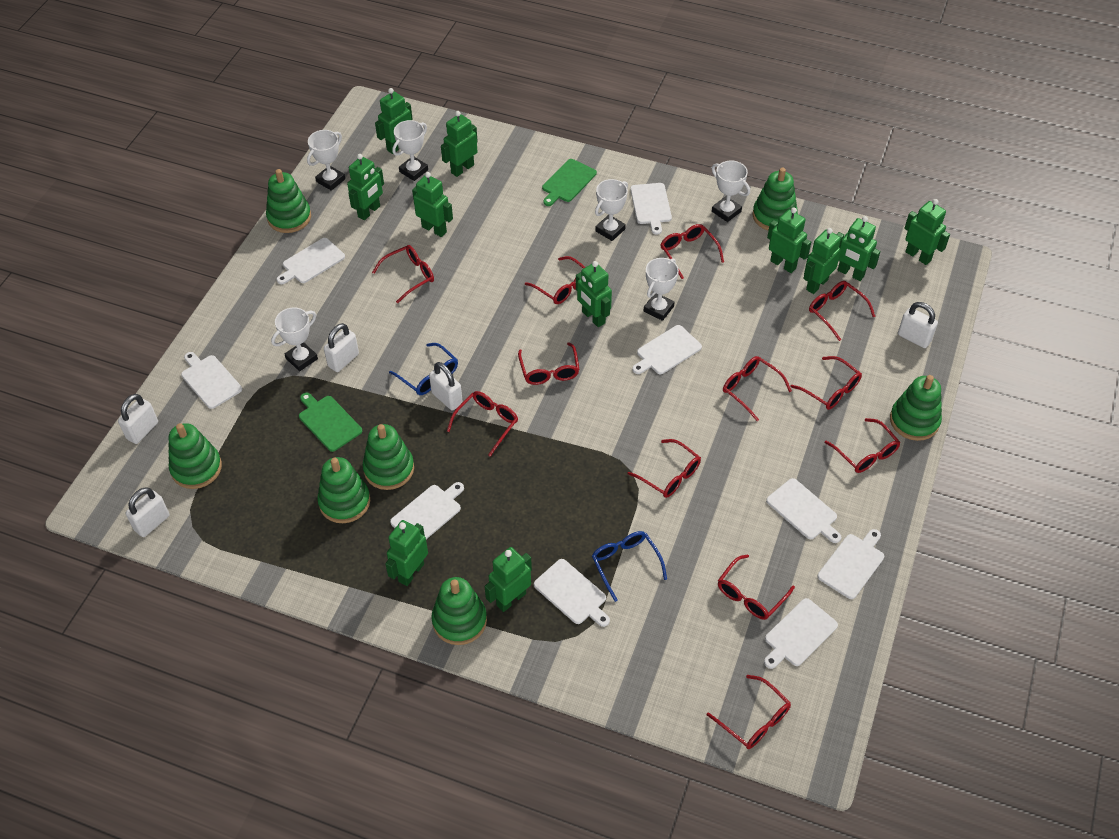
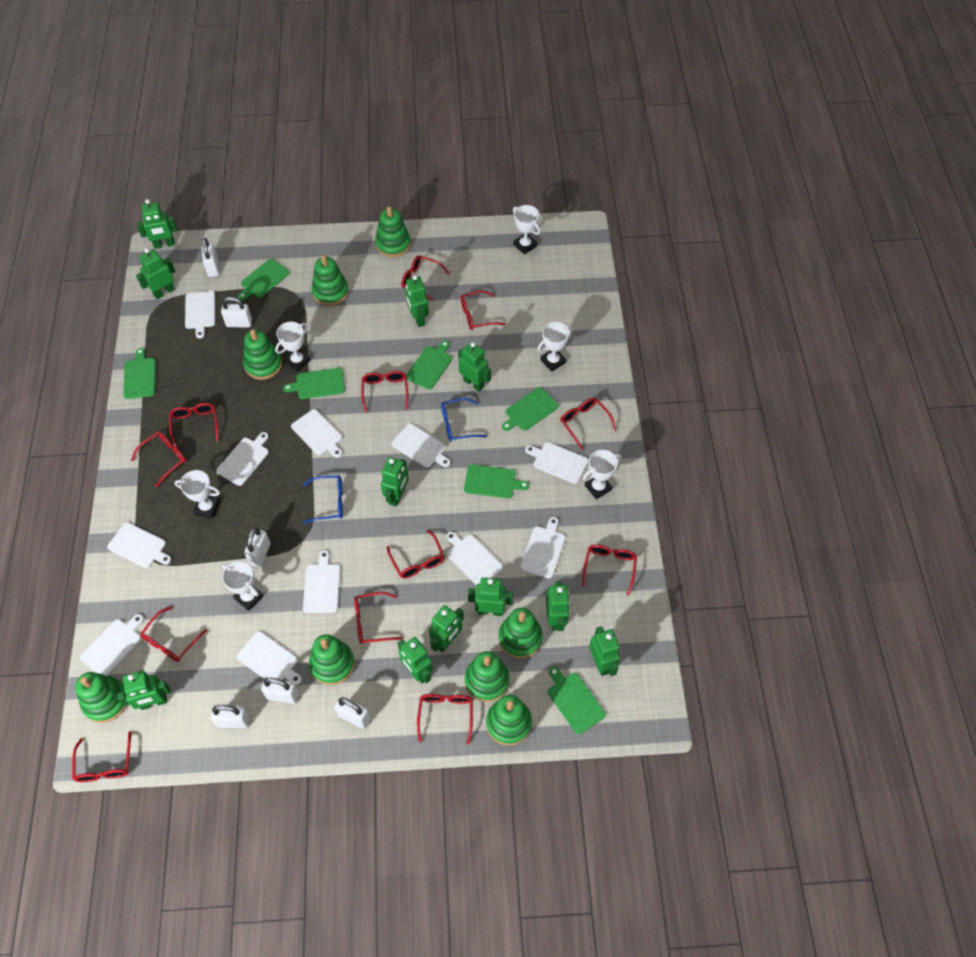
green cutting board: [299,393,362,452] [542,159,597,206] = 2 -> [123,348,156,399] [238,259,290,300] [283,368,345,399] [406,341,452,390] [464,464,529,498] [502,387,558,431] [548,667,606,734] = 7
green stacking toy: [168,423,222,489] [266,169,311,233] [317,457,370,523] [362,424,414,490] [431,577,487,645] [752,168,798,231] [890,375,942,441] = 7 -> [75,672,126,723] [243,329,282,380] [309,634,355,685] [312,255,349,306] [375,206,411,257] [465,651,510,702] [486,695,532,746] [499,608,543,659] = 8
white cutting board: [181,352,242,409] [277,238,345,284] [390,482,464,539] [534,559,610,627] [630,183,672,235] [632,325,702,374] [764,598,838,669] [766,478,841,543] [817,529,884,599] = 9 -> [80,614,144,675] [107,522,171,568] [185,291,215,339] [216,432,269,486] [237,631,302,685] [291,409,342,458] [303,550,340,613] [392,424,450,468] [446,532,503,585] [520,517,565,579] [525,442,588,484] = 11
white padlock: [118,394,158,444] [126,487,170,537] [324,323,359,372] [429,362,463,410] [898,302,938,348] = 5 -> [202,238,219,277] [211,705,249,728] [221,297,252,327] [244,527,270,567] [261,678,299,704] [334,696,370,729] = 6

